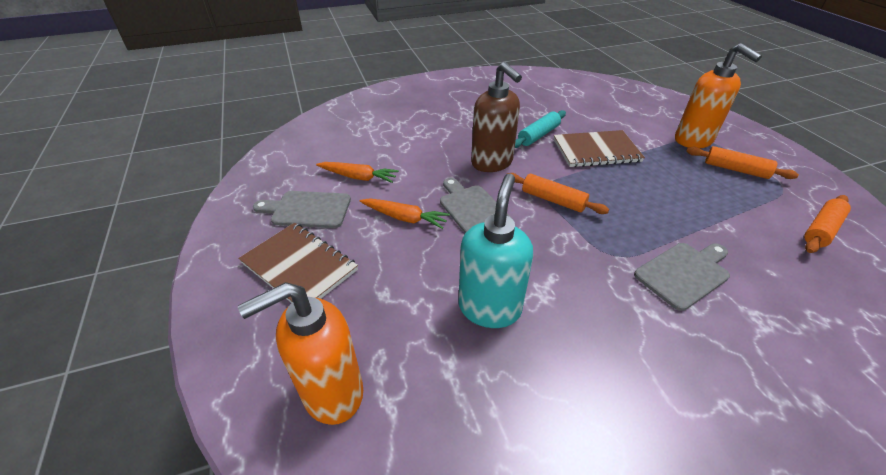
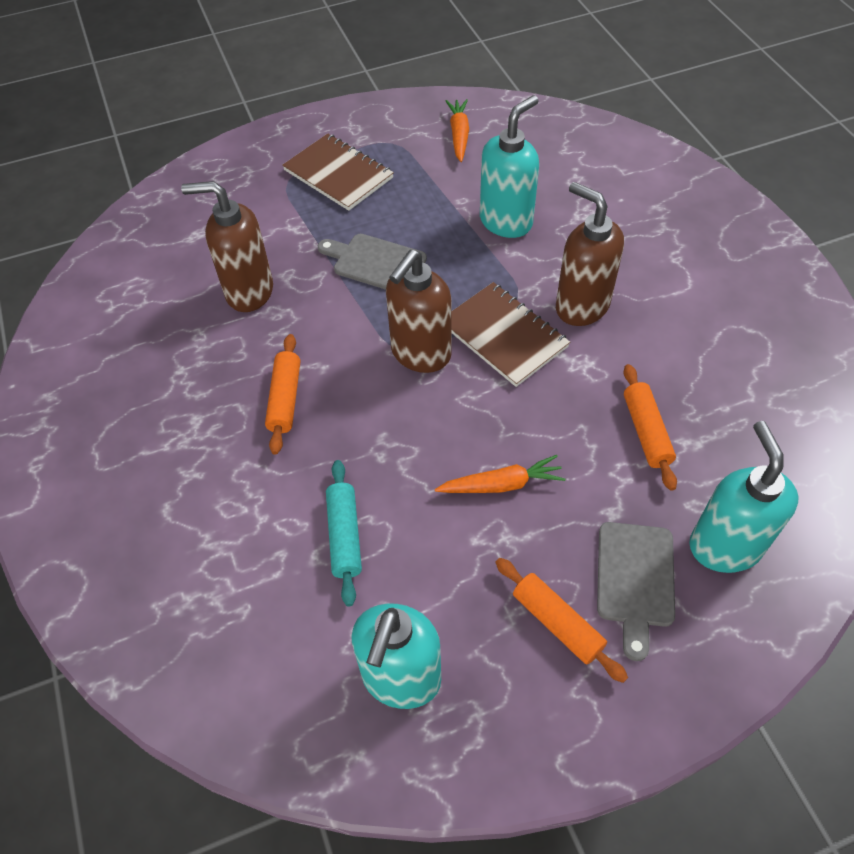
brown soap dispenser: [471,62,522,172] = 1 -> [181,181,273,312] [386,250,452,373] [556,182,624,326] = 3
grey cutting board: [253,191,351,228] [440,178,514,233] [634,243,730,311] = 3 -> [318,234,427,290] [597,522,675,661] = 2
orange soap dispenser: [238,282,363,425] [675,43,762,148] = 2 -> none = 0
turquoise soap dispenser: [458,174,533,328] = 1 -> [351,603,441,709] [480,95,539,238] [689,421,799,573] = 3

